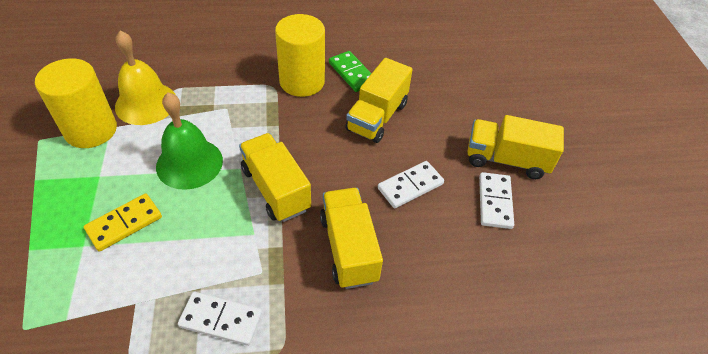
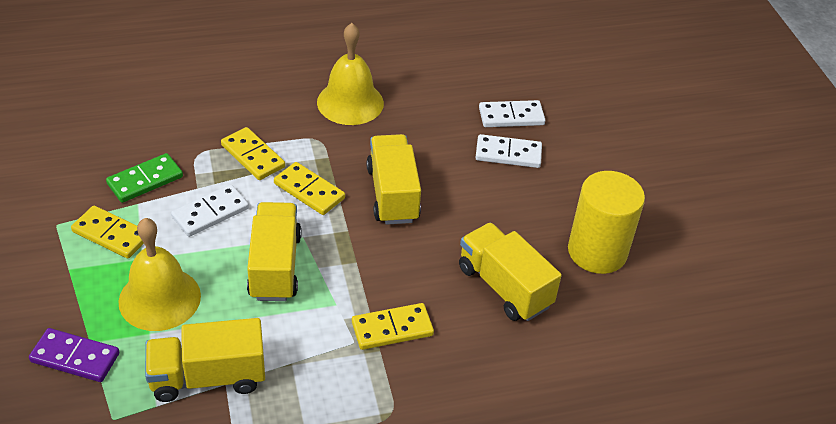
green bell: [156,92,223,190] = 1 -> none = 0
purple domino: none = 0 -> [29,328,119,382] = 1
yellow bell: [115,31,175,125] = 1 -> [119,218,201,331] [317,23,384,125] = 2
yellow cylinder: [35,59,117,148] [275,14,325,97] = 2 -> [568,171,645,274] = 1
yellow domino: [84,194,162,252] = 1 -> [71,206,144,259] [221,127,285,180] [274,162,345,215] [352,303,434,350] = 4

